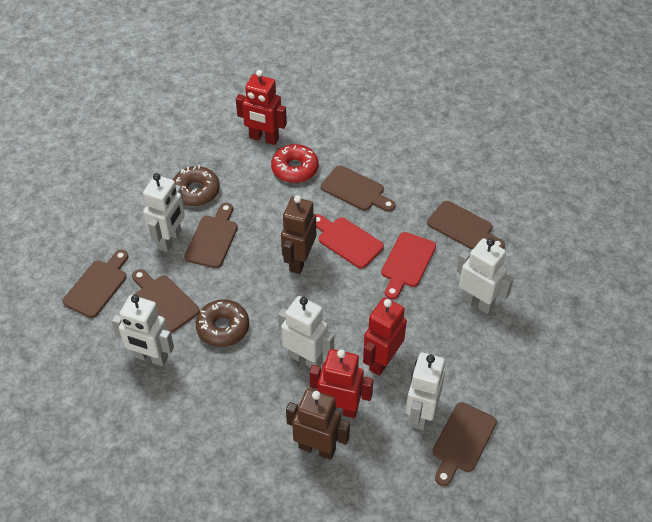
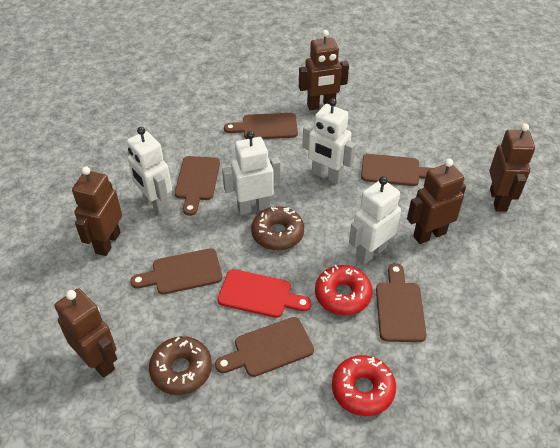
brown robot: [281,195,316,274] [286,389,350,460] = 2 -> [55,288,117,378] [72,166,122,256] [299,30,349,110] [407,158,466,244] [489,123,535,212] = 5
red cutting board: [315,214,384,269] [381,232,436,299] = 2 -> [217,269,311,318] = 1
red donut: [271,144,318,183] = 1 -> [315,265,373,315] [332,355,396,416] = 2
red robot: [236,70,287,145] [310,349,373,418] [363,297,407,376] = 3 -> none = 0
white robot: [112,295,174,366] [143,173,185,252] [278,296,334,368] [406,353,445,430] [457,238,514,314] = 5 -> [127,127,172,215] [222,131,281,215] [303,98,356,184] [349,176,401,264] = 4

